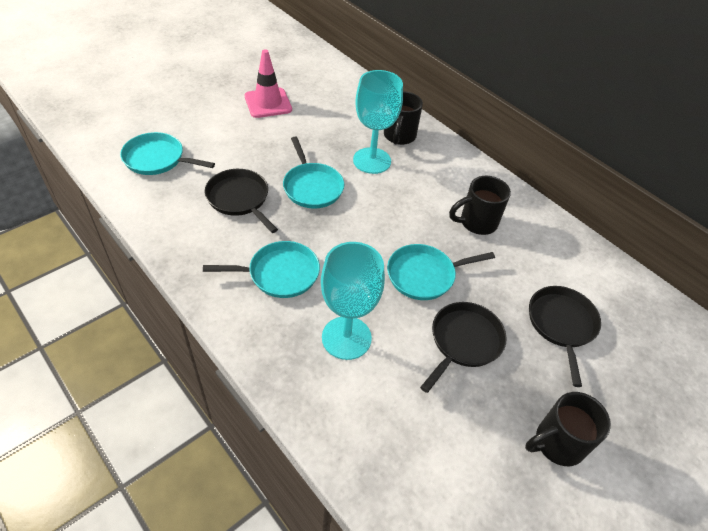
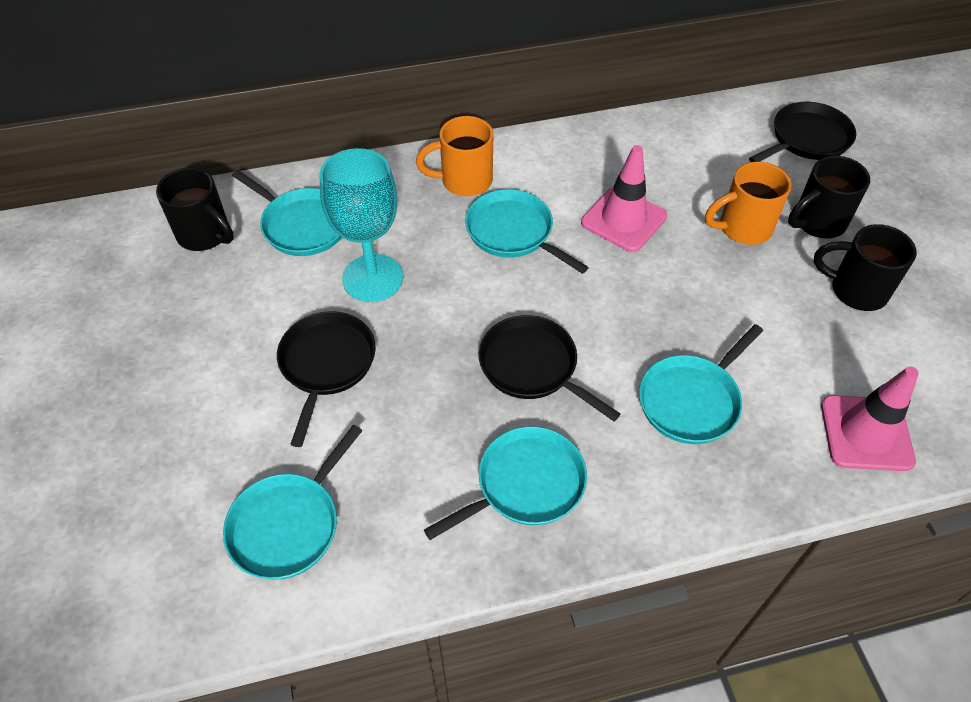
orange mug: none = 0 -> [416,116,493,196] [705,162,792,245] = 2
pink traffic cone: [245,49,292,118] = 1 -> [581,145,667,252] [821,366,919,471] = 2
turquoise goblet: [321,242,385,360] [353,70,403,174] = 2 -> [319,148,403,302] = 1
turquoise pan: [120,132,215,175] [203,241,320,298] [283,137,344,208] [387,244,495,300] = 4 -> [223,425,363,580] [232,170,342,256] [424,426,587,540] [465,189,589,274] [639,324,763,444] = 5

